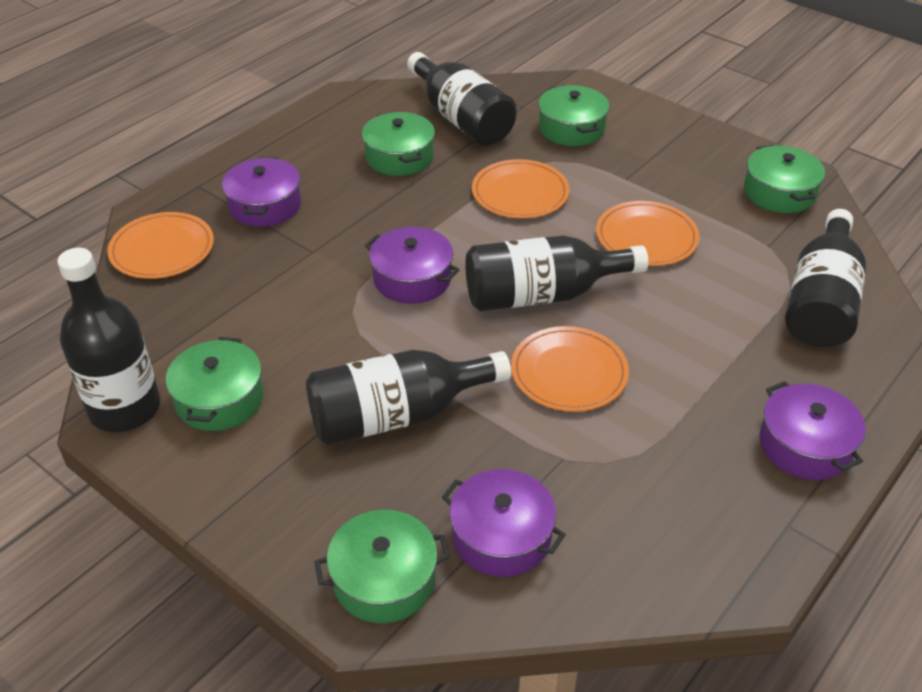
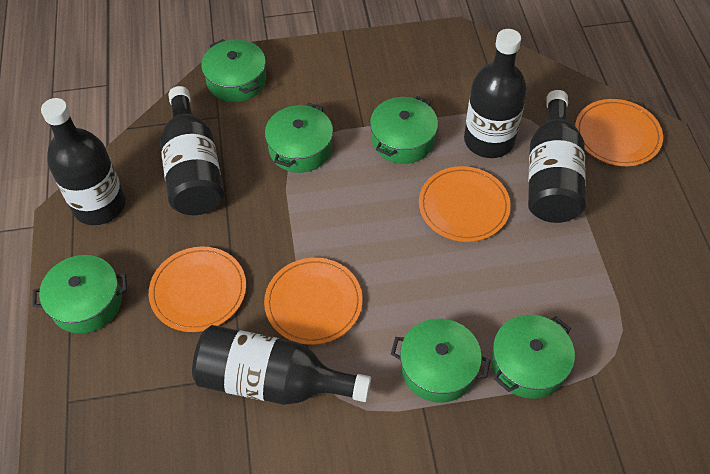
green pot: [166,337,264,431] [314,510,450,623] [362,112,435,176] [538,85,609,146] [744,145,825,213] = 5 -> [32,255,127,334] [201,39,266,102] [265,103,333,173] [370,96,438,164] [391,318,491,403] [491,315,575,399] = 6
purple pot: [222,157,301,227] [365,227,460,304] [442,469,566,577] [759,381,865,480] = 4 -> none = 0

